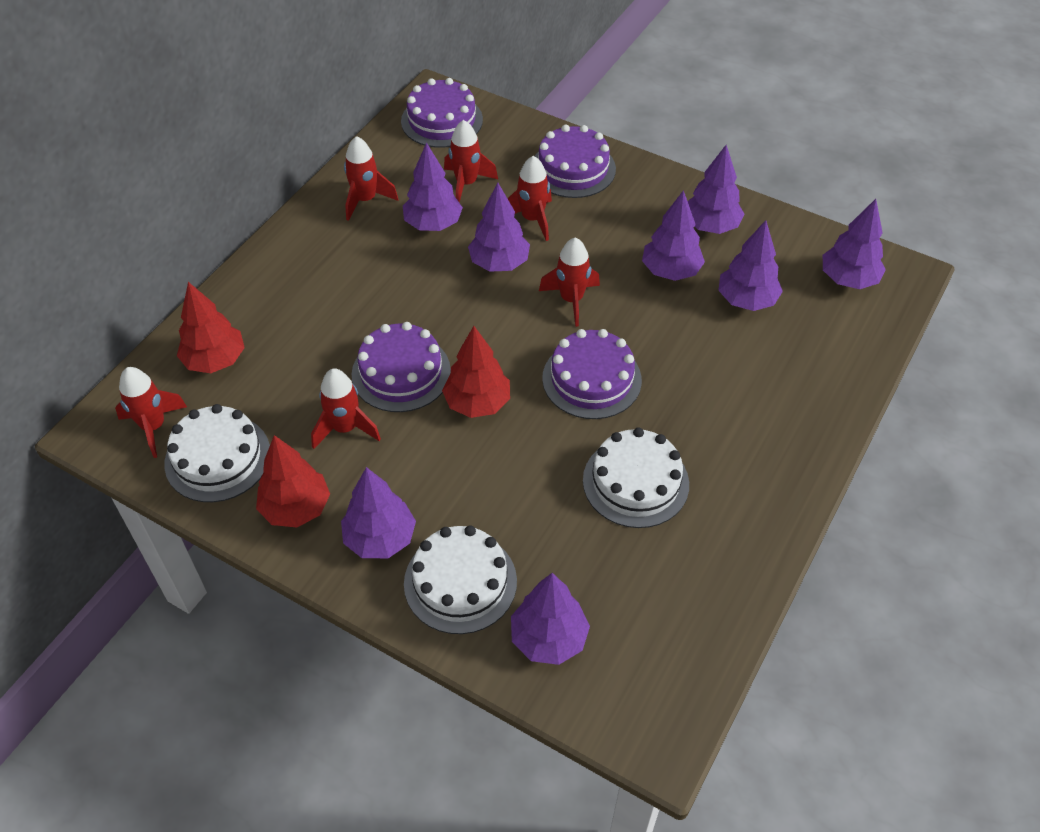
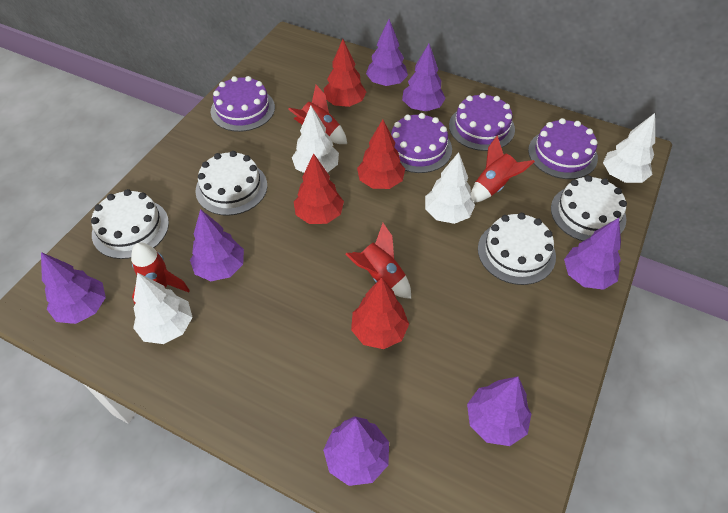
purple tree: [341,467,416,558] [403,142,463,231] [468,183,530,272] [511,573,590,665] [642,190,705,281] [688,145,744,234] [718,220,783,311] [823,199,886,289] = 8 -> [41,252,106,324] [190,209,244,281] [323,416,389,486] [366,19,408,86] [402,44,446,111] [467,376,531,446] [564,218,621,290] = 7
red rocket: [115,367,187,458] [311,368,381,449] [344,136,398,221] [444,120,498,203] [508,156,552,241] [539,237,600,327] = 6 -> [131,242,190,304] [288,85,347,144] [345,223,411,299] [471,135,535,203] = 4
red tree: [177,282,245,373] [256,435,330,527] [442,326,510,418] = 3 -> [294,154,344,224] [324,39,367,107] [351,277,409,349] [357,119,405,189] = 4
white cake: [164,404,270,502] [404,525,517,634] [583,427,689,528] = 3 -> [91,189,169,259] [195,151,267,216] [478,213,556,285] [551,175,627,241] = 4
white tree: none = 0 -> [133,272,193,344] [292,106,339,173] [425,152,475,224] [603,113,655,183] = 4

